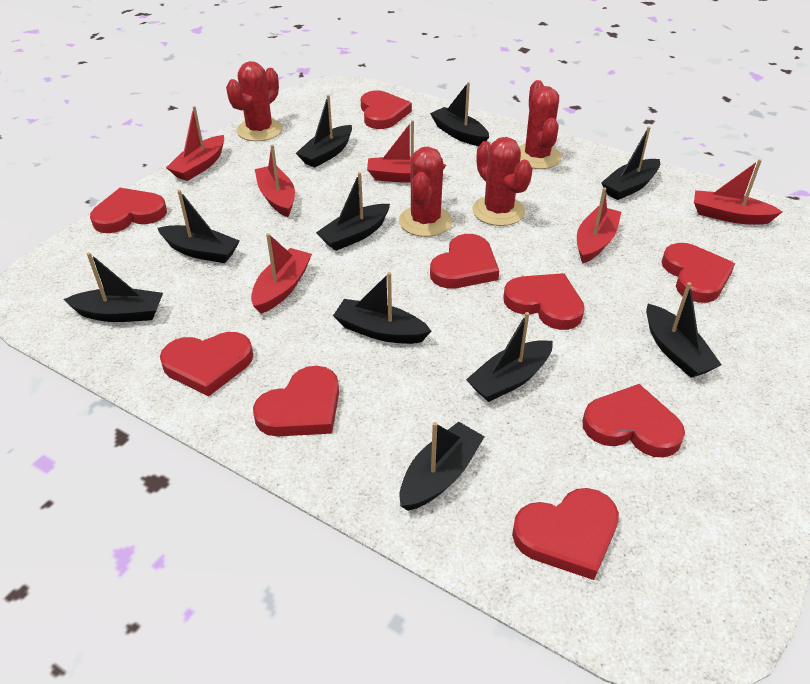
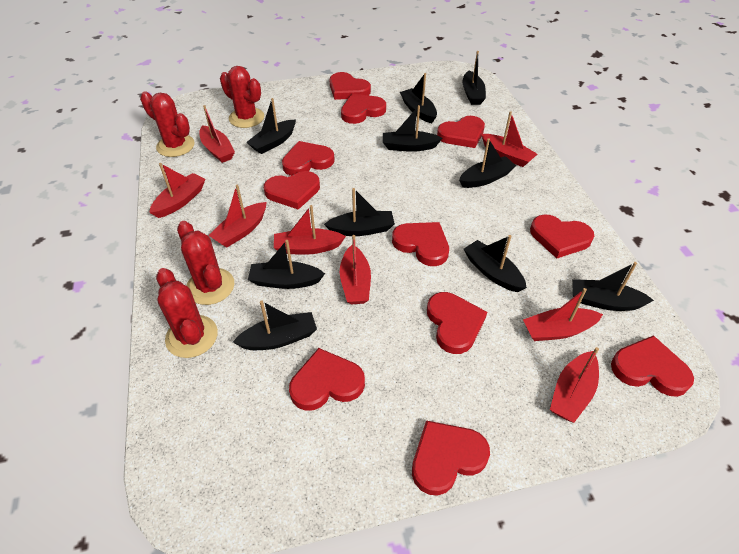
red boat: [166,106,224,181] [251,233,312,314] [255,144,295,217] [367,120,446,183] [577,187,621,263] [694,159,782,225] = 6 -> [149,163,205,218] [199,105,235,163] [208,185,267,247] [274,205,346,255] [340,235,371,304] [481,111,537,167] [523,288,603,341] [550,347,599,423] = 8
red heart: [90,188,167,233] [160,332,253,396] [253,366,339,437] [361,90,412,129] [430,234,499,289] [503,273,585,330] [512,488,619,580] [582,384,685,458] [662,243,735,303] = 9 -> [264,171,320,210] [282,141,335,176] [289,348,365,411] [330,72,371,100] [341,94,386,124] [392,222,449,266] [412,420,490,496] [427,292,487,354] [437,116,485,148] [530,215,594,258] [611,335,694,397] = 11

